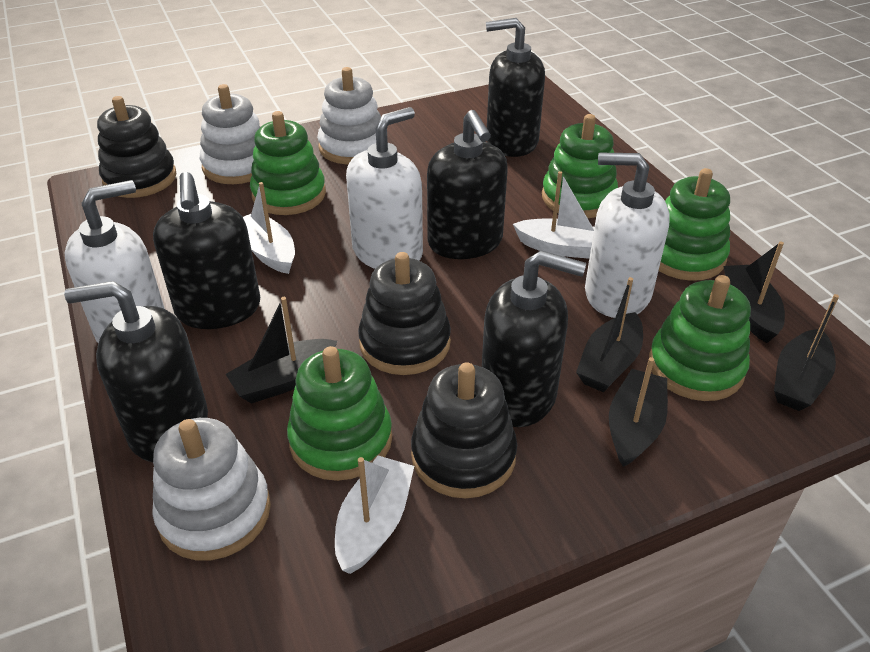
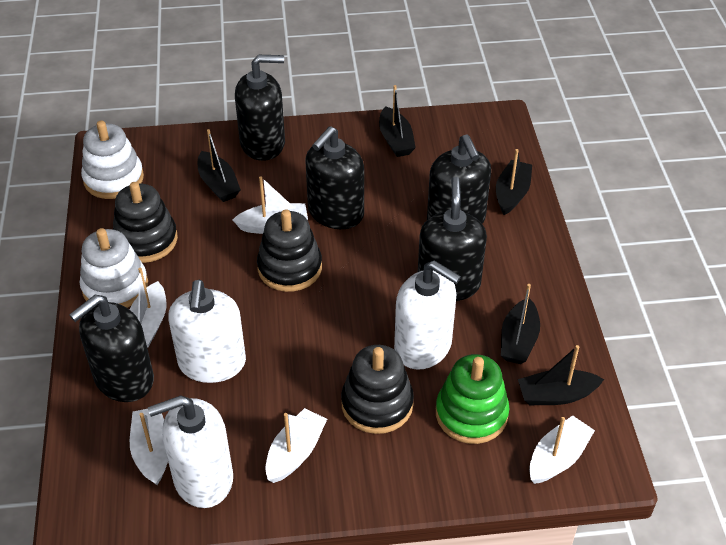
green stacking toy: [250,111,326,215] [287,346,392,481] [542,114,618,218] [649,275,751,401] [659,168,730,281] = 5 -> [436,354,509,444] = 1
white boat: [243,182,295,274] [335,456,414,574] [513,171,594,259] = 3 -> [129,268,166,348] [130,409,168,485] [233,176,308,234] [265,408,327,483] [529,416,595,484] = 5
white stacking toy: [152,418,271,560] [200,84,260,184] [317,67,381,165] = 3 -> [80,228,148,308] [81,120,144,199] = 2

